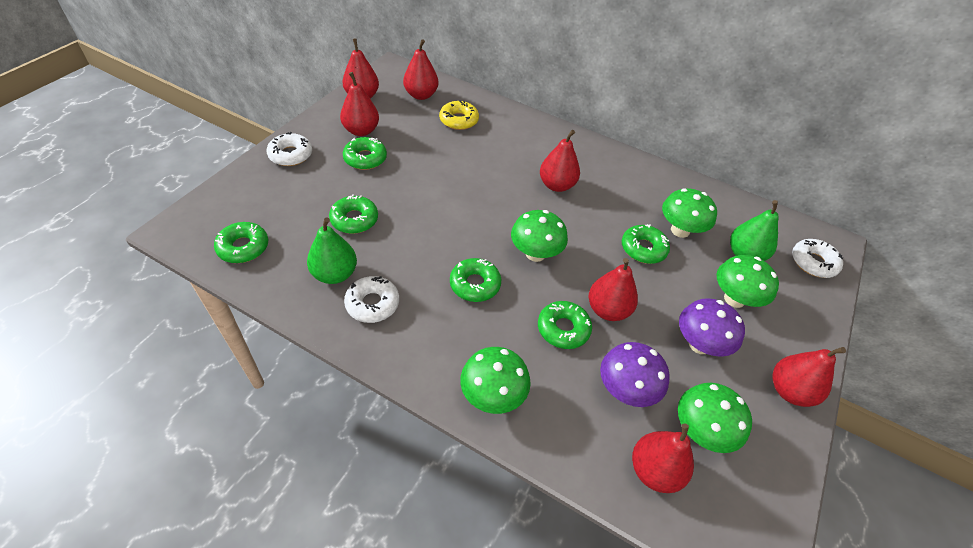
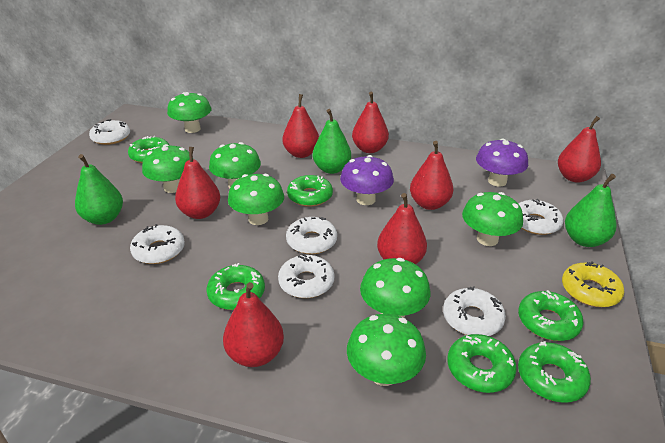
green mushroom: [460,347,531,414] [511,210,568,262] [662,188,717,238] [678,383,752,453] [716,255,779,308] = 5 -> [142,144,190,193] [167,92,212,133] [209,142,261,188] [228,174,284,225] [347,314,426,386] [360,258,431,318] [462,192,523,246] = 7
green pear: [307,217,357,284] [730,200,779,261] = 2 -> [75,154,123,225] [313,109,351,174] [565,174,616,247] = 3
white donut: [267,132,312,166] [344,276,399,323] [792,239,843,278] = 3 -> [89,119,130,145] [130,224,185,264] [278,254,334,298] [286,217,337,254] [443,286,506,336] [518,199,563,235] = 6

